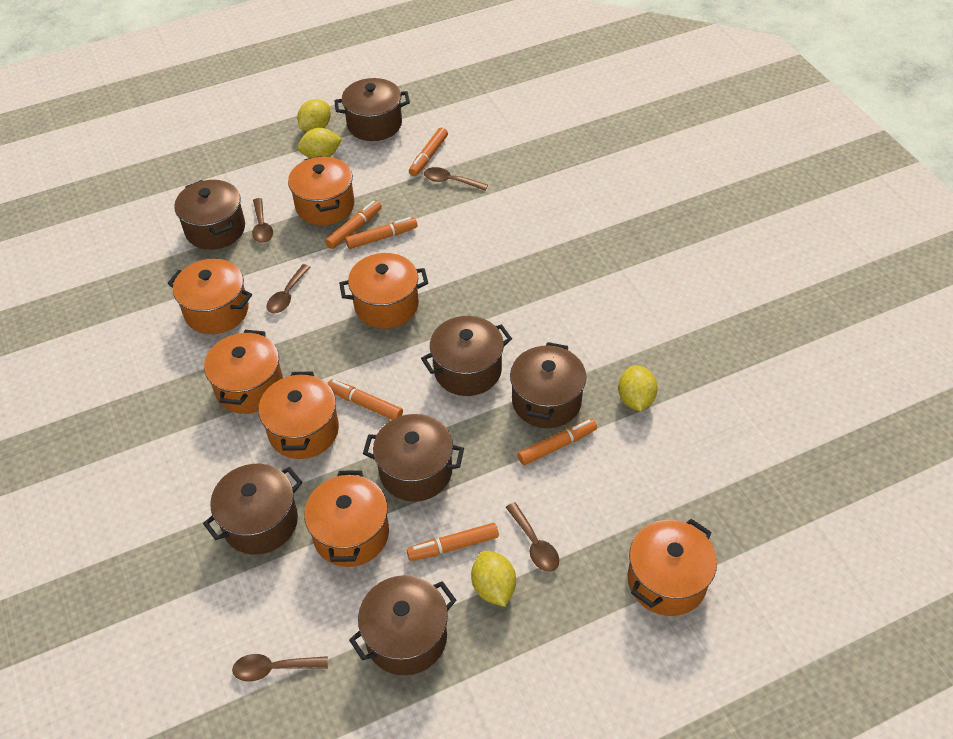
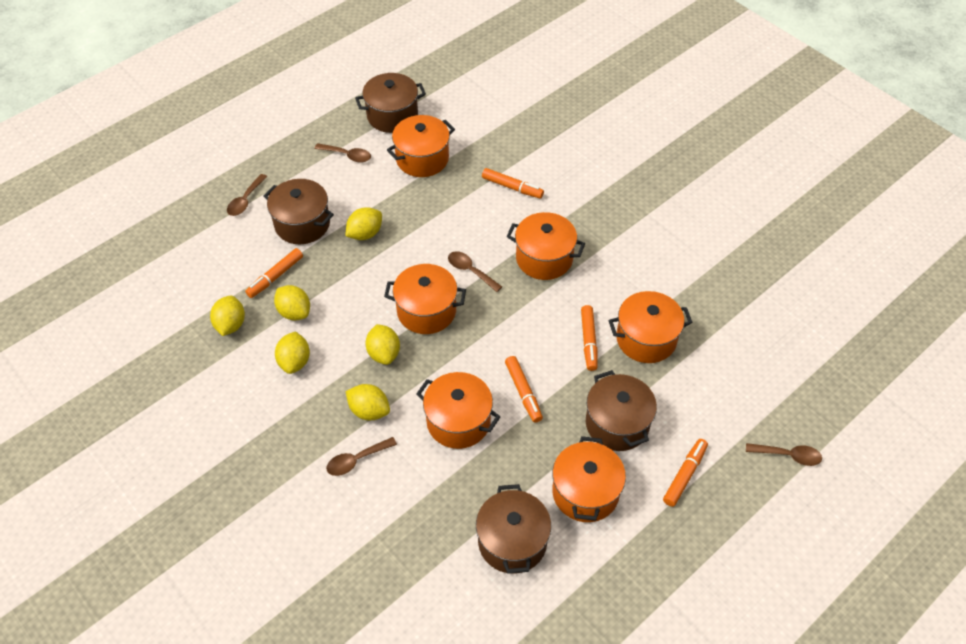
brown pot: [174,180,245,250] [203,464,303,555] [334,78,410,141] [349,575,456,675] [363,414,464,502] [421,316,512,396] [510,342,586,428] = 7 -> [264,179,334,244] [355,73,426,133] [476,484,551,574] [586,370,657,451] = 4
orange marker: [325,200,382,249] [327,379,403,420] [345,217,418,249] [406,523,499,561] [409,127,448,176] [518,419,597,465] = 6 -> [245,248,303,298] [482,168,544,199] [505,356,543,423] [581,305,598,371] [663,439,708,507] = 5
orange pot: [167,259,252,334] [204,330,283,414] [258,371,339,459] [288,156,355,225] [304,470,389,567] [339,253,428,329] [627,519,717,616] = 7 -> [384,264,466,334] [387,115,455,177] [416,372,500,449] [507,212,585,280] [552,436,626,522] [609,291,693,363] = 6
yellow lemon: [297,99,331,132] [297,128,342,158] [471,550,516,607] [618,365,658,412] = 4 -> [210,296,245,336] [274,285,310,320] [275,331,310,374] [345,207,382,240] [345,384,390,420] [365,324,400,365] = 6

